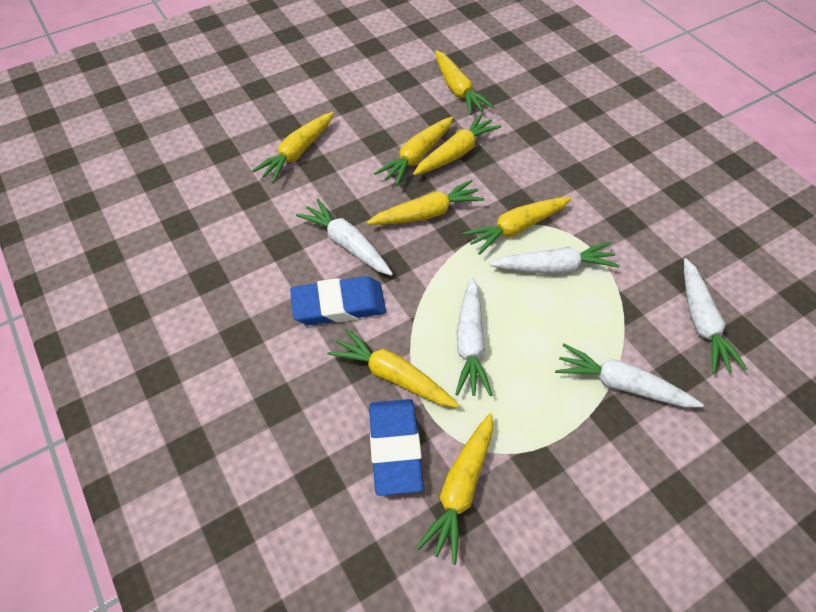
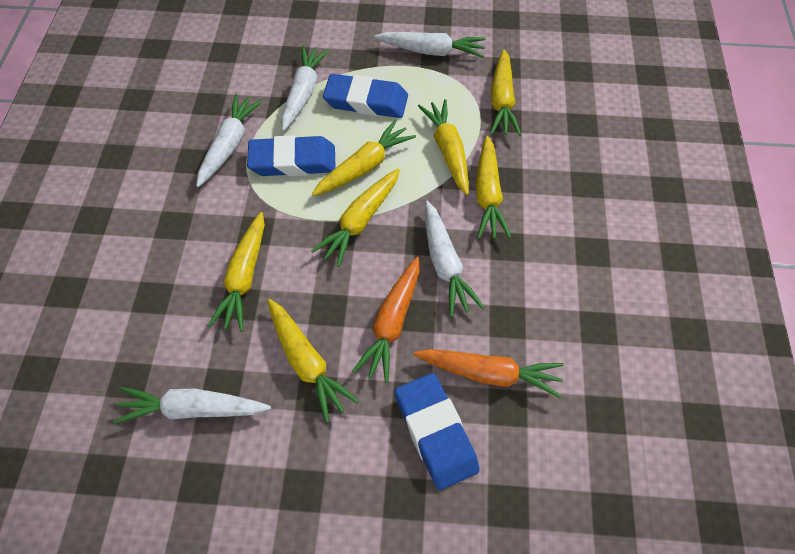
blue eraser: [290,276,386,325] [369,399,424,496] = 2 -> [247,135,336,176] [323,74,408,118] [395,373,480,490] = 3
orange carrot: none = 0 -> [352,257,420,383] [414,349,564,398] = 2
yellow carrot: [252,112,334,183] [327,328,459,408] [367,180,485,225] [374,117,453,186] [413,113,502,175] [416,413,493,565] [435,50,494,115] [462,197,572,255] = 8 -> [208,212,265,332] [268,299,359,423] [311,169,400,267] [312,120,416,196] [418,99,469,195] [475,136,511,239] [490,49,521,136] = 7

